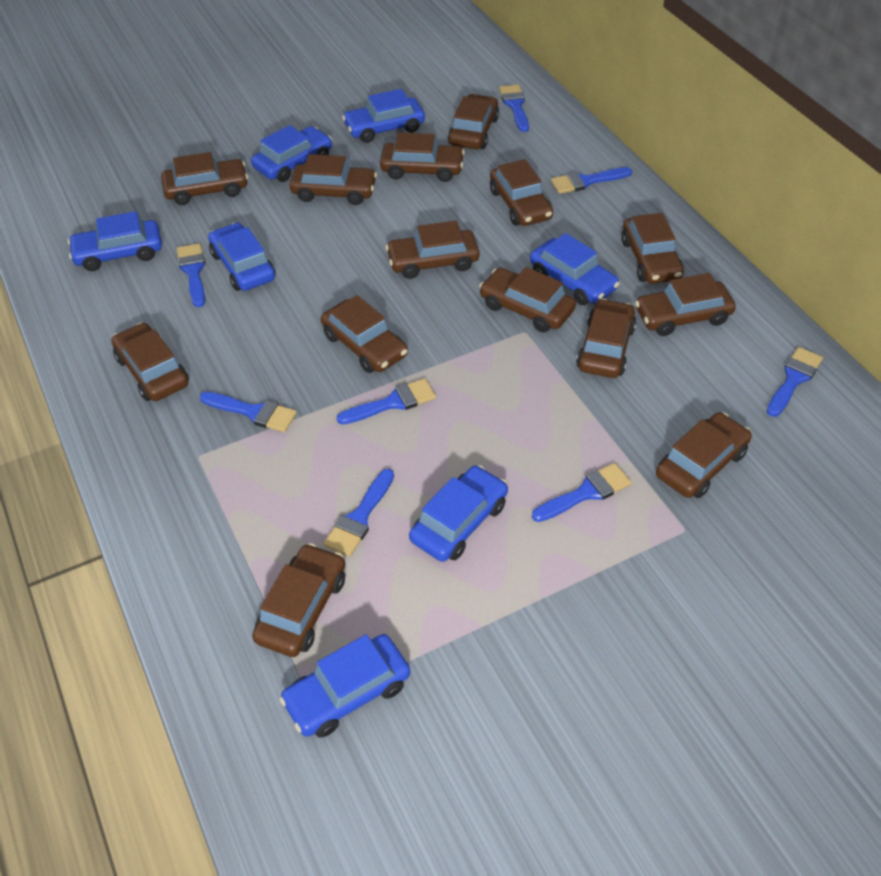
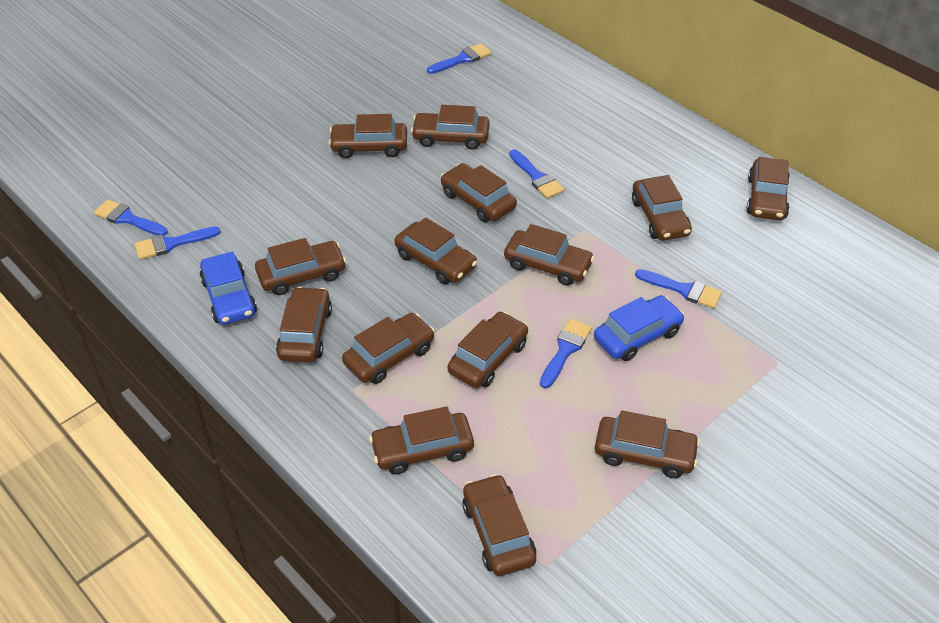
blue brush: [177,243,205,307] [200,392,297,432] [324,469,394,556] [337,378,436,425] [499,85,529,132] [532,463,632,522] [551,167,632,194] [767,347,823,417] = 8 -> [94,199,168,236] [135,227,221,260] [427,43,492,74] [509,149,565,199] [540,319,592,388] [635,269,722,308] = 6
blue car: [68,211,162,271] [208,223,276,291] [251,125,332,182] [279,634,410,738] [342,89,425,143] [409,465,508,562] [530,233,620,305] = 7 -> [200,252,257,325] [594,295,684,361] = 2

